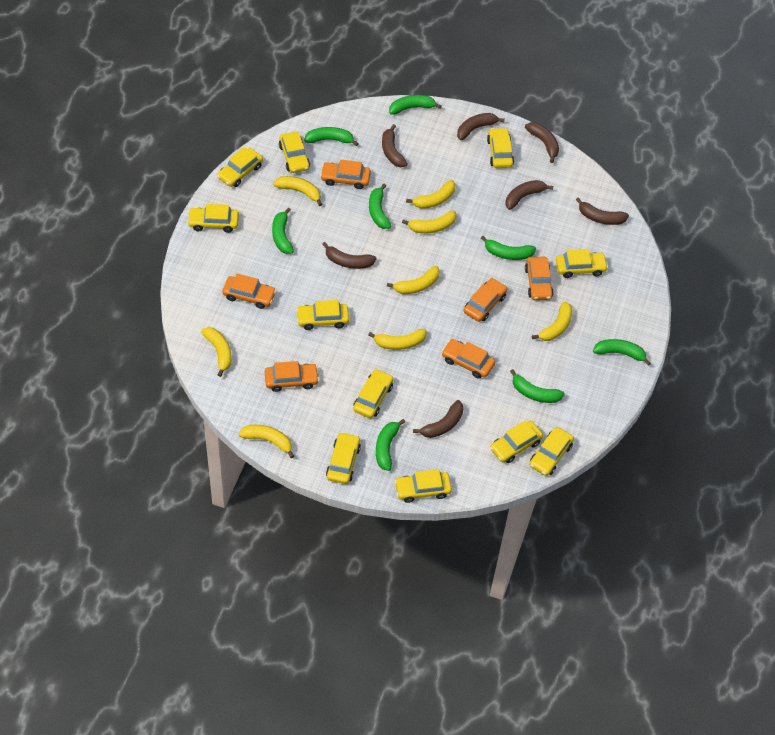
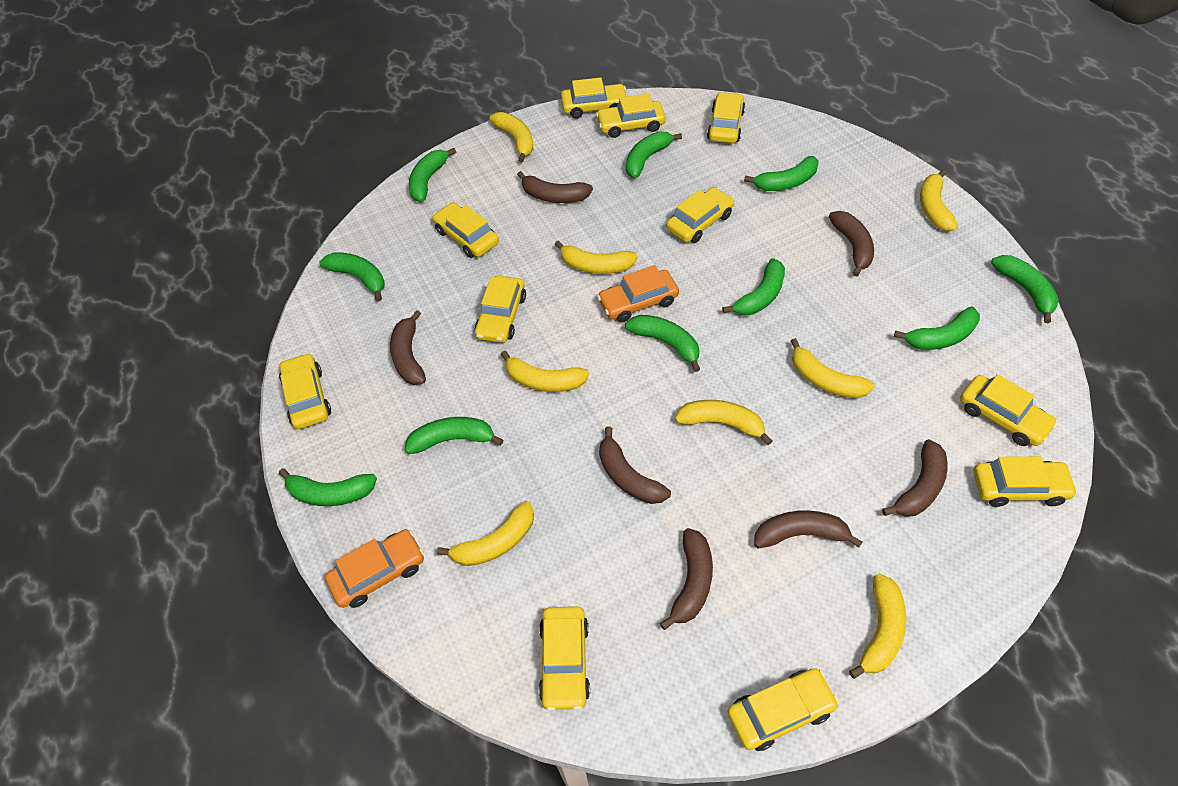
green banana: [272,207,294,254] [304,127,359,146] [369,184,391,229] [376,419,405,471] [389,95,442,115] [481,236,536,260] [510,369,565,403] [593,339,651,366] = 8 -> [279,468,377,506] [319,252,384,301] [405,417,503,454] [409,148,456,202] [625,315,700,372] [626,132,682,178] [722,258,785,315] [744,156,819,191] [894,306,980,350] [991,255,1059,323] = 10
orange car: [222,274,276,309] [265,361,319,392] [320,160,371,189] [441,339,495,379] [464,278,507,322] [525,257,554,300] = 6 -> [325,529,424,608] [597,265,679,322] = 2

